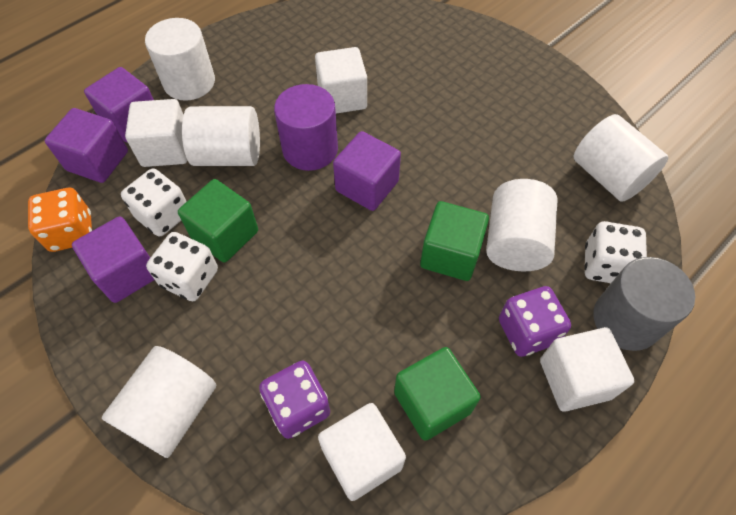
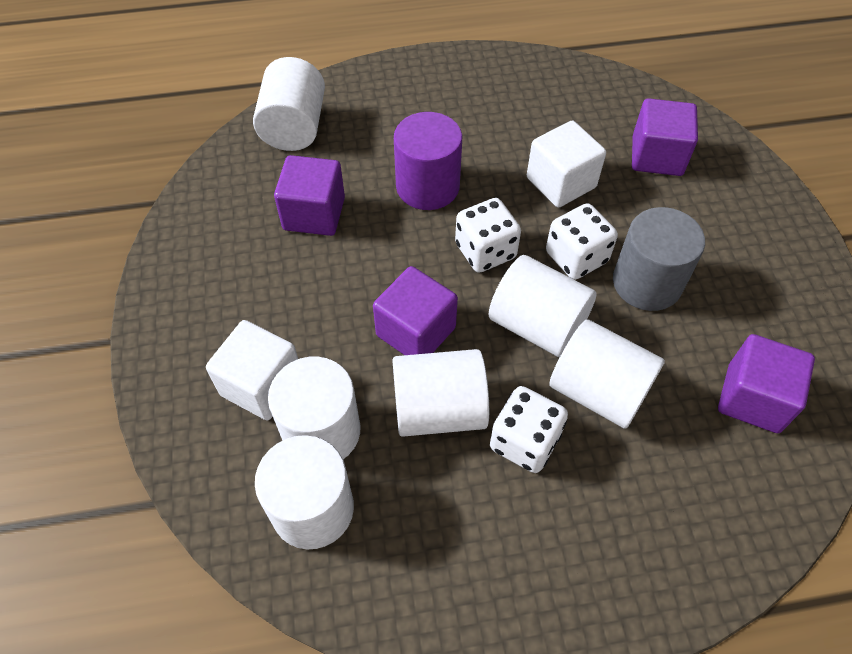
green cube: [178,179,258,263] [394,347,481,441] [420,201,489,281] = 3 -> none = 0
orange dice: [28,188,92,252] = 1 -> none = 0
purple dice: [259,360,330,439] [499,286,571,357] = 2 -> none = 0
white cube: [125,99,187,167] [315,47,367,114] [318,403,406,501] [540,327,634,412] = 4 -> [206,320,298,420] [527,120,606,208] = 2
white cylinder: [102,346,216,458] [145,18,215,101] [182,106,260,166] [486,179,558,271] [574,114,668,202] = 5 -> [253,57,325,151] [255,435,354,549] [268,357,361,459] [392,349,489,437] [489,255,597,357] [549,320,665,429] = 6

